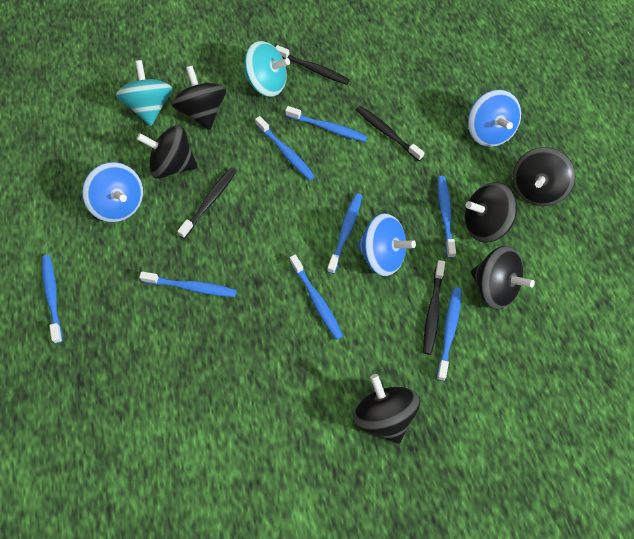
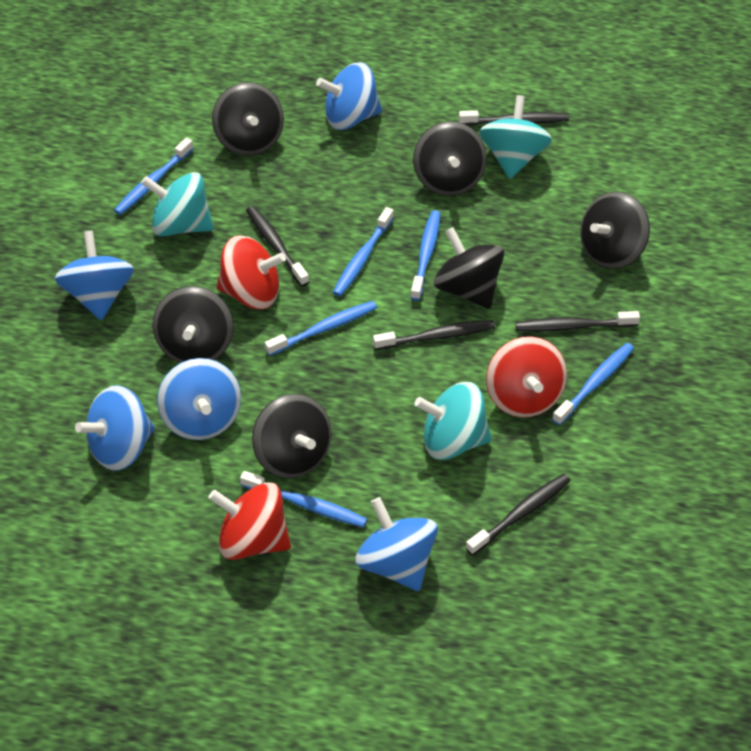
black toothbrush: [177,167,237,239] [275,45,350,85] [356,106,424,161] [423,260,445,355] = 4 -> [246,206,309,287] [373,320,495,350] [459,110,569,125] [466,474,571,555] [516,311,640,332] = 5
blue spinning top: [82,162,143,222] [357,213,416,276] [468,90,521,147] = 3 -> [55,231,134,320] [75,385,155,471] [157,358,241,440] [316,62,382,130] [355,497,438,591] = 5
blue toothbrush: [42,255,63,344] [139,271,237,297] [255,116,315,180] [285,106,368,142] [290,254,343,340] [327,193,362,274] [436,287,461,381] [438,176,456,258] = 8 -> [114,137,194,215] [240,471,367,528] [265,301,377,356] [333,207,394,297] [410,210,441,301] [552,343,634,425] = 6
red spinning top: none = 0 -> [208,482,291,560] [216,235,286,309] [486,336,567,418] = 3
turquoise spinning top: [116,60,173,126] [244,41,290,97] = 2 -> [141,172,214,237] [414,382,492,460] [479,95,552,179] = 3

